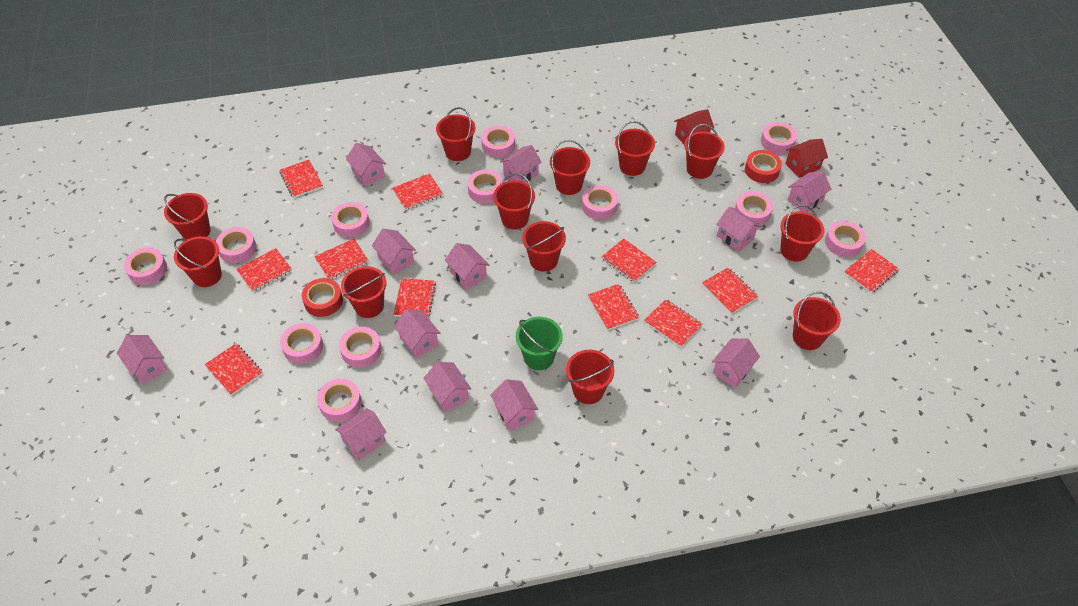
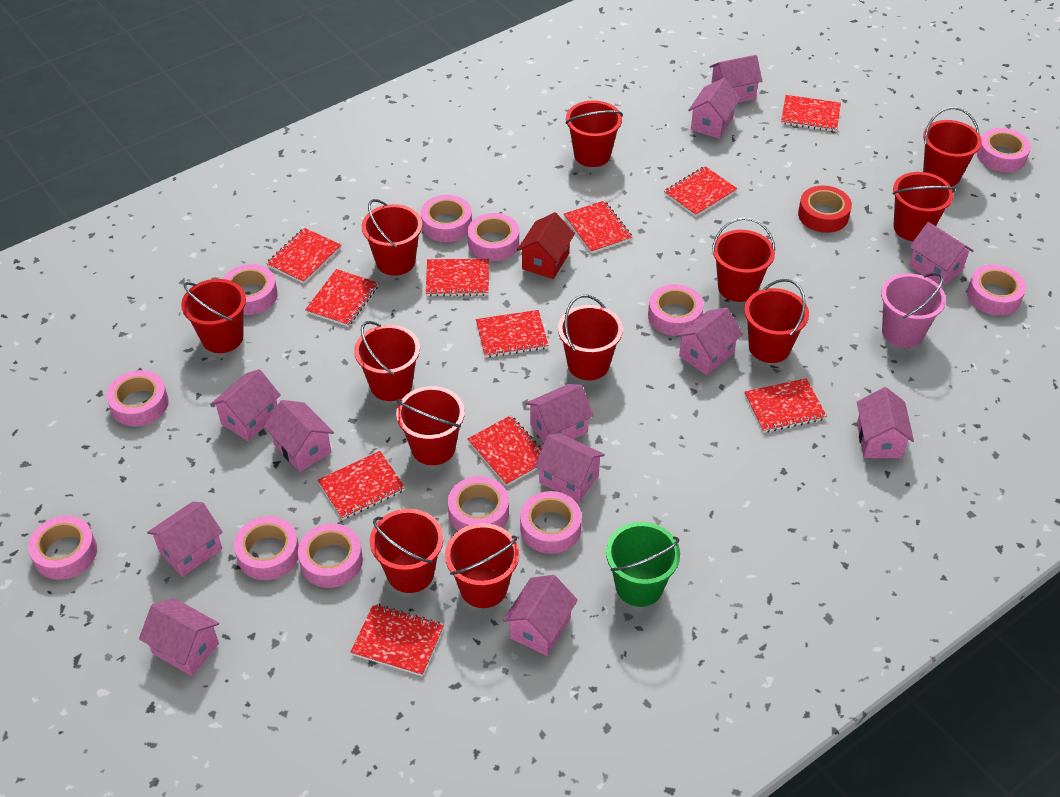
pink bucket: none = 0 -> [881,273,946,348] = 1
red house: [674,109,714,144] [785,139,828,178] = 2 -> [517,212,575,279] = 1
red tape: [302,278,343,317] [745,150,782,183] = 2 -> [798,186,852,233] = 1

